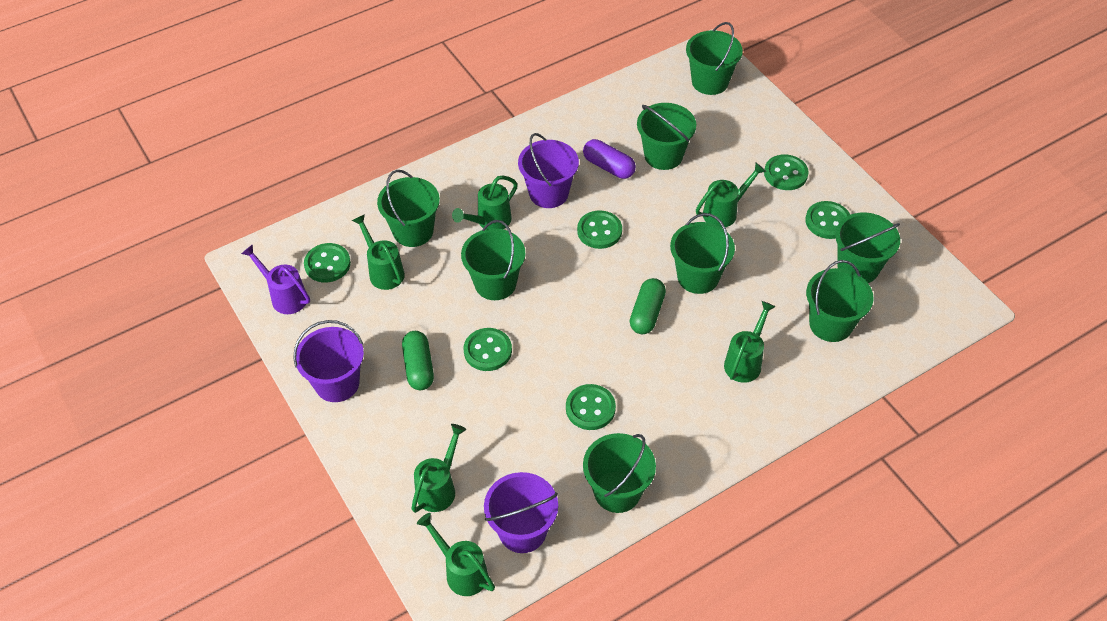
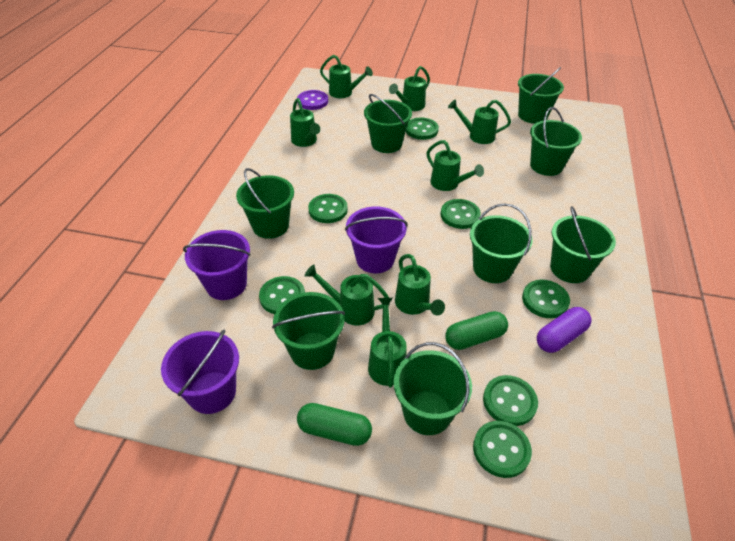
green button: [304,243,351,283] [464,328,512,371] [566,384,616,430] [577,210,622,249] [764,154,809,190] [805,201,850,239] = 6 -> [259,276,305,314] [308,194,348,223] [406,118,439,140] [441,199,481,229] [473,421,532,478] [483,375,538,426] [522,280,570,318] = 7
green watering can: [352,214,405,290] [411,424,466,513] [417,513,495,596] [452,175,518,229] [696,163,766,228] [724,301,776,383] = 6 -> [290,98,320,147] [304,264,390,325] [320,55,373,98] [368,298,407,388] [389,66,430,111] [395,254,445,315] [426,140,484,191] [448,100,511,144] = 8
purple button: none = 0 -> [297,90,328,110] = 1
purple watering can: [241,244,310,314] = 1 -> none = 0

